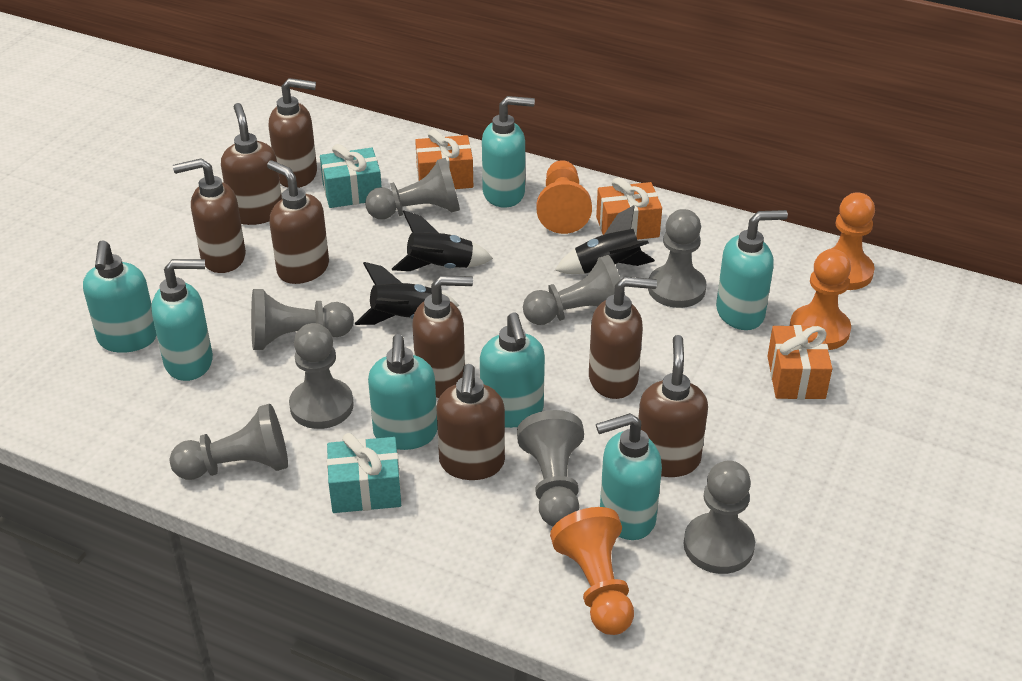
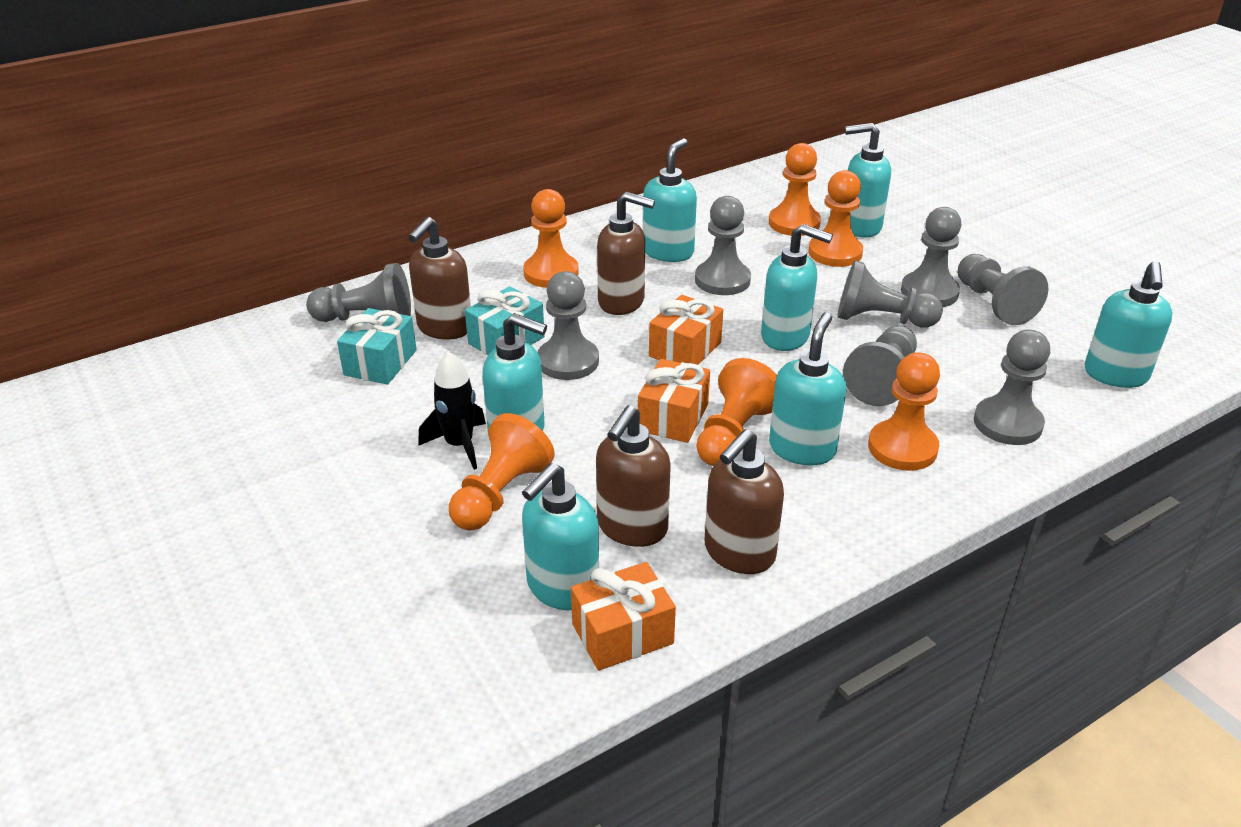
black rocket: [355,262,460,325] [392,210,493,271] [555,205,655,274] = 3 -> [418,351,486,470] = 1
brown soap dispenser: [173,158,246,273] [221,103,282,225] [267,160,329,284] [269,78,317,188] [413,276,473,398] [436,364,505,480] [589,277,657,399] [638,335,708,477] = 8 -> [408,217,471,339] [596,405,671,547] [597,192,655,315] [704,429,784,574] = 4
orange pawn: [537,160,592,234] [550,507,634,635] [790,249,851,350] [823,192,875,290] = 4 -> [449,413,555,531] [523,189,579,288] [696,358,777,466] [769,143,821,236] [808,170,863,267] [868,352,940,471] = 6

